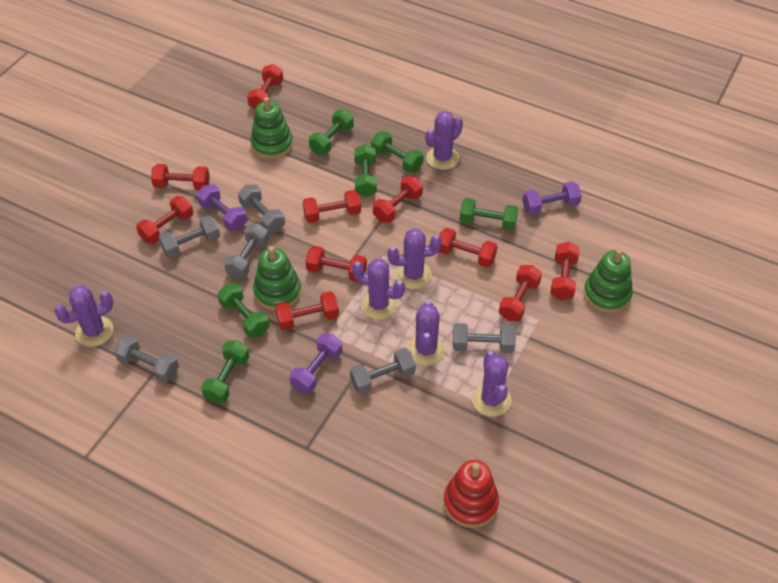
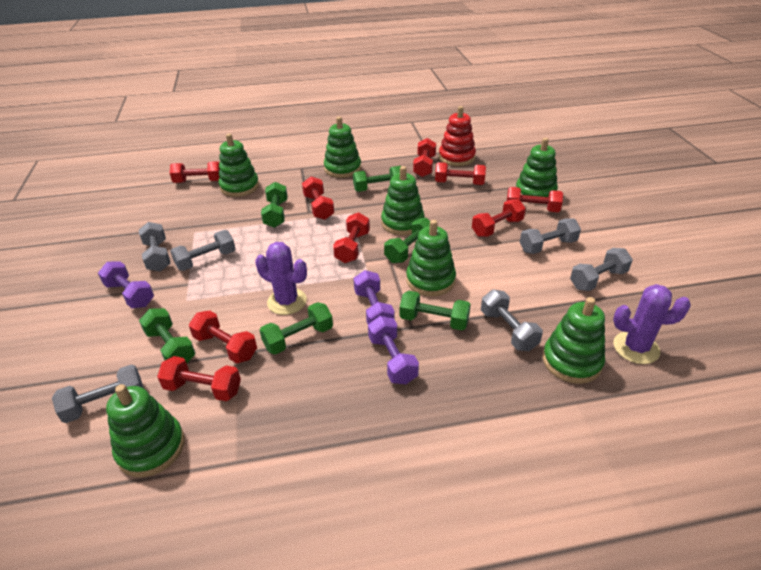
green stacking toy: [250,97,293,159] [253,246,301,311] [583,249,633,313] = 3 -> [106,384,185,477] [218,134,259,197] [324,117,361,178] [381,166,425,235] [406,220,456,296] [516,138,558,197] [543,297,605,384] = 7
purple cactus: [54,285,113,347] [352,259,405,319] [387,228,442,289] [407,301,445,366] [425,111,463,170] [472,351,512,417] = 6 -> [255,242,307,315] [613,284,691,364] = 2
red dumbbell: [136,196,193,244] [151,164,210,190] [247,64,283,110] [275,291,339,330] [303,190,361,223] [305,246,367,282] [373,176,423,223] [438,228,497,268] [499,265,542,321] [550,242,580,300] = 10 -> [157,356,241,401] [170,161,220,183] [189,310,257,364] [302,176,334,220] [333,212,370,263] [413,138,436,177] [435,162,486,185] [472,199,526,237] [507,187,563,212] = 9

